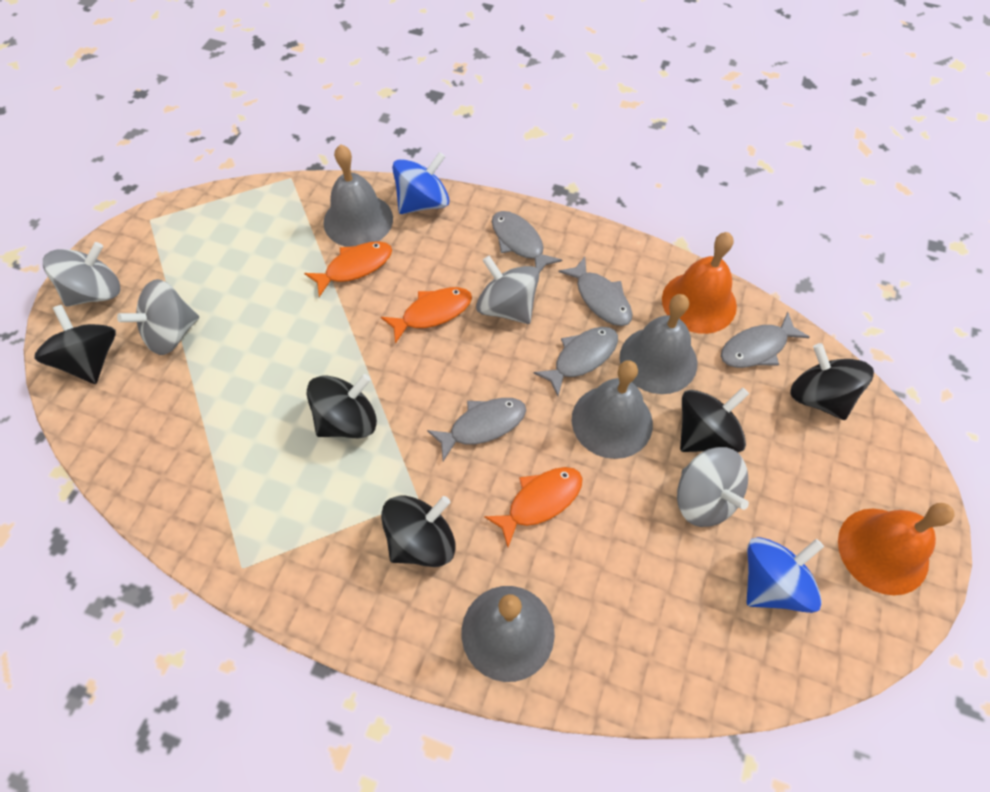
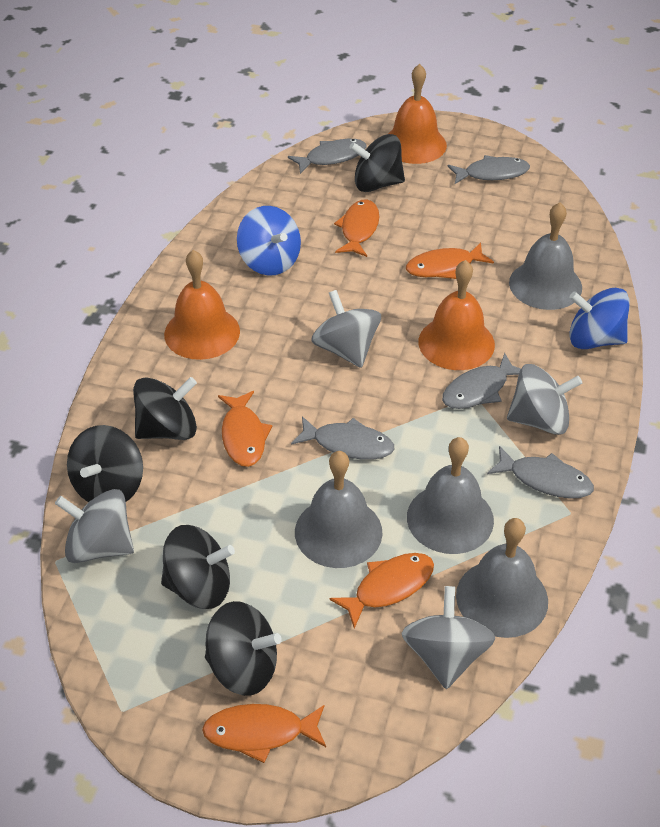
orange bell: [662,232,737,334] [838,503,955,595] = 2 -> [164,250,240,360] [388,64,447,164] [418,260,495,370] = 3
orange fish: [304,241,392,297] [381,287,472,344] [484,467,583,547] = 3 -> [202,704,326,763] [218,391,272,467] [329,553,434,629] [334,199,379,257] [406,242,494,279] = 5

